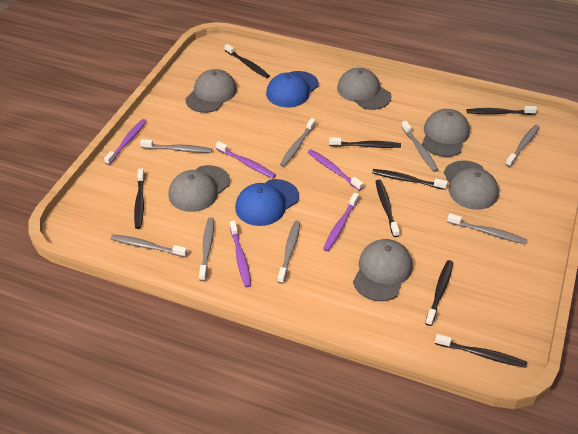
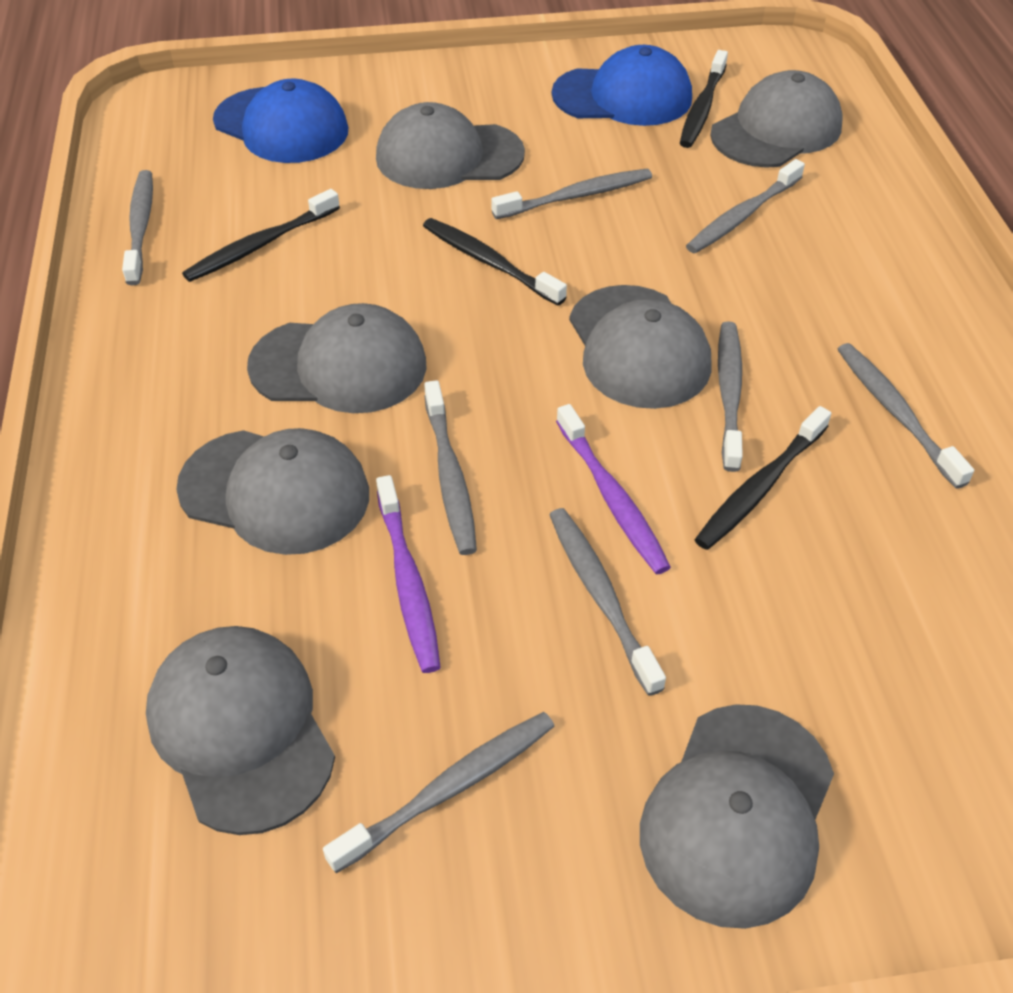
black toothbrush: [134,169,145,229] [224,44,270,78] [329,137,401,148] [372,169,448,190] [375,180,400,237] [425,260,453,326] [435,334,527,368] [466,106,537,115] = 8 -> [182,189,340,282] [423,218,567,305] [680,50,728,148] [695,406,831,550] = 4
grey cap: [168,165,230,212] [185,69,237,113] [337,68,392,110] [353,239,413,301] [422,109,470,157] [444,161,499,210] = 6 -> [146,626,335,835] [176,428,369,555] [247,303,427,413] [376,102,525,189] [569,285,711,409] [640,704,834,929] [710,70,843,168] = 7
purple toothbrush: [104,119,147,165] [216,141,276,178] [230,221,251,287] [308,149,363,191] [323,193,359,252] = 5 -> [376,475,441,673] [556,404,671,574] = 2

